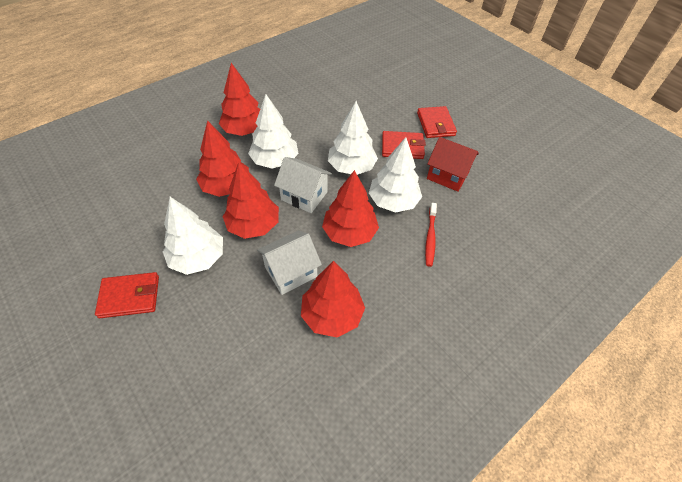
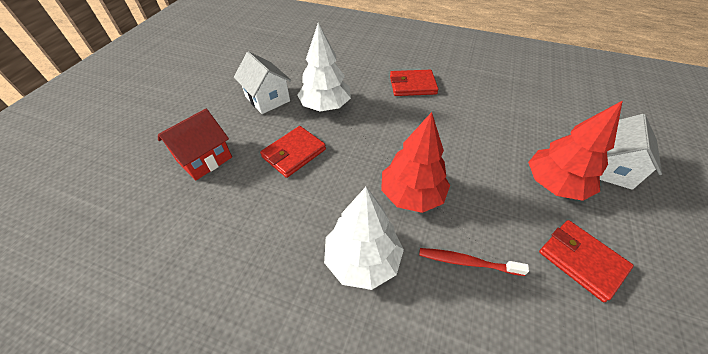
red tree: [196,120,249,197] [219,63,260,136] [223,162,279,239] [301,261,365,338] [322,170,379,247] = 5 -> [381,112,450,213] [528,100,623,201] = 2
white tree: [163,197,223,275] [248,94,299,168] [328,101,378,175] [369,137,422,213] = 4 -> [297,23,351,112] [324,187,404,290] = 2

